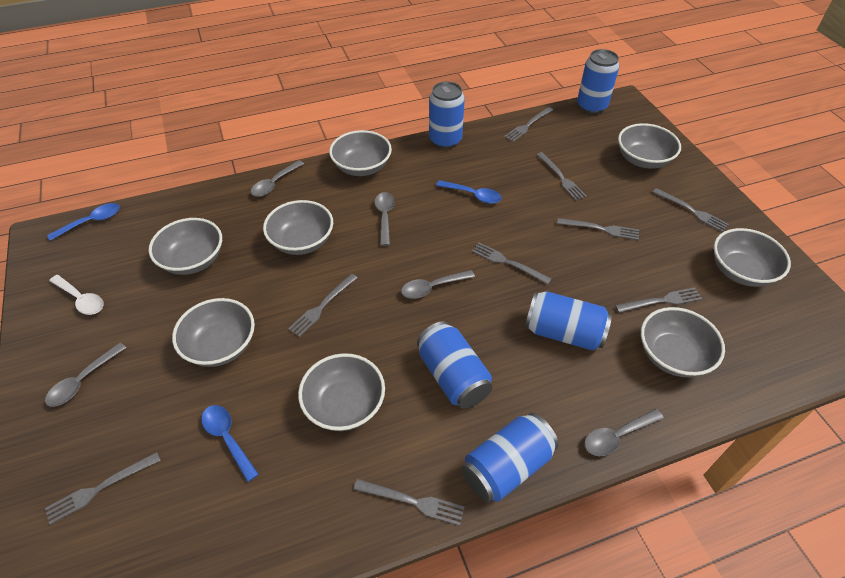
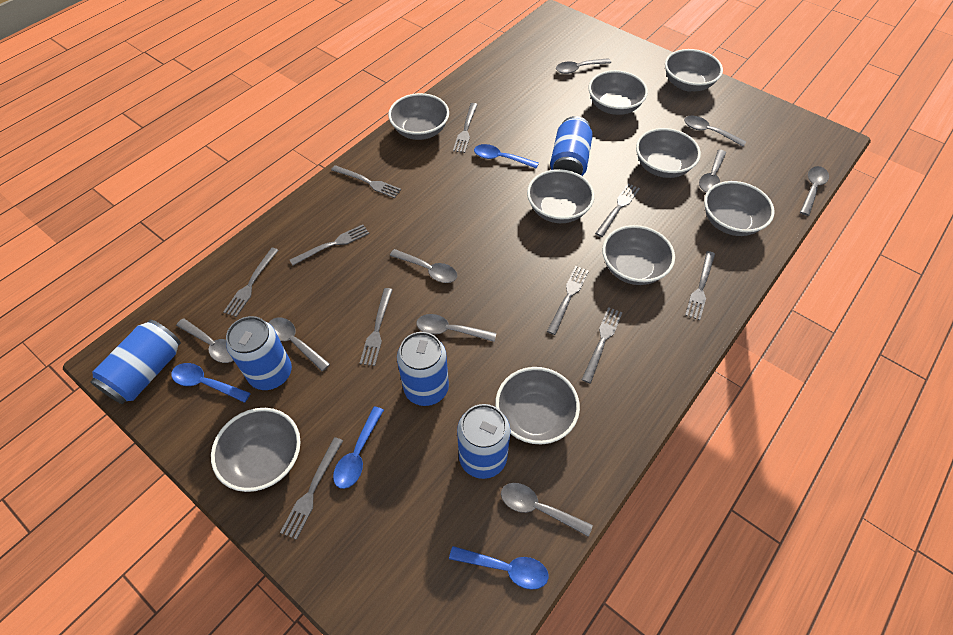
blue spoon: [47,203,120,241] [201,405,259,482] [436,180,502,204] = 3 -> [171,363,251,403] [333,406,384,489] [449,546,549,590] [474,144,539,169] = 4
grey bowl: [149,218,222,275] [172,298,255,367] [263,200,333,255] [298,353,385,431] [329,130,392,176] [618,123,681,169] [641,307,725,377] [714,228,791,287] = 8 -> [211,408,301,492] [388,93,449,140] [495,367,580,444] [527,169,595,223] [589,70,648,115] [602,225,675,285] [636,128,701,178] [665,49,723,91] [704,181,774,236] = 9
grey fork: [45,452,161,525] [288,274,358,337] [353,479,464,526] [471,242,551,284] [504,107,553,142] [537,152,587,201] [557,218,639,240] [615,287,702,313] [652,188,729,232] = 9 -> [223,248,279,317] [280,437,343,540] [290,224,369,265] [331,165,401,198] [360,288,393,366] [453,103,478,153] [547,266,589,335] [582,307,623,383] [595,183,640,237] [685,251,715,320] = 10
grey spoon: [45,343,126,407] [251,160,304,197] [375,192,395,246] [401,270,475,299] [585,409,664,456] = 5 -> [176,318,234,363] [269,317,330,371] [390,249,457,283] [416,314,496,342] [501,483,593,537] [556,58,611,74] [684,116,747,147] [699,150,726,192] [800,166,829,216] = 9
white spoon: [49,275,104,315] = 1 -> none = 0

